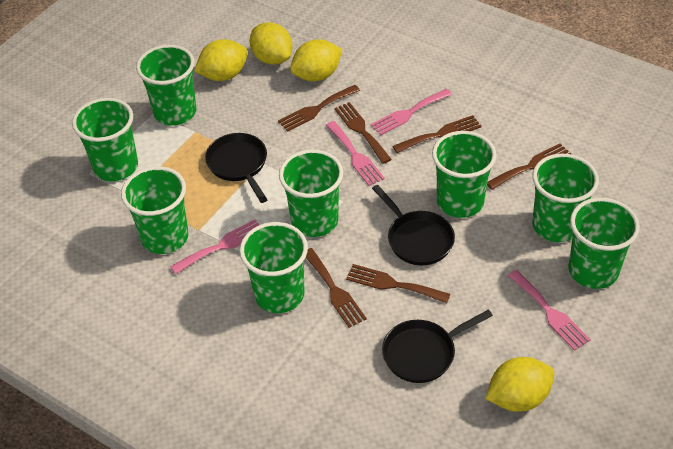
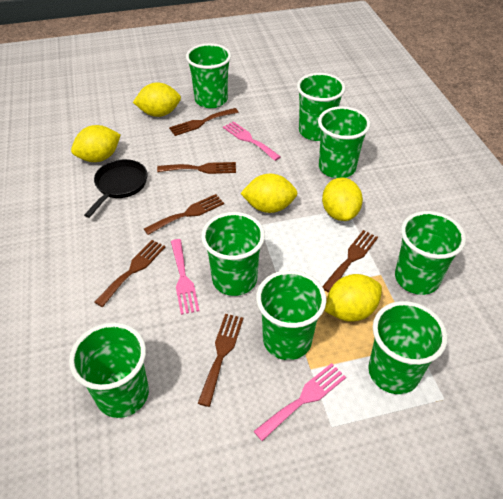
black pan: [205,133,268,203] [372,185,455,265] [382,309,493,383] = 3 -> [84,159,148,218] = 1
pink fork: [170,219,259,274] [326,121,385,186] [371,89,452,135] [508,270,591,351] = 4 -> [171,239,199,315] [223,121,281,161] [254,363,346,441] = 3
yellow lemon: [194,39,248,81] [250,22,293,65] [290,39,342,81] [486,357,554,412] = 4 -> [71,125,121,162] [133,82,181,117] [240,174,297,213] [322,177,363,221] [325,274,382,322] = 5

